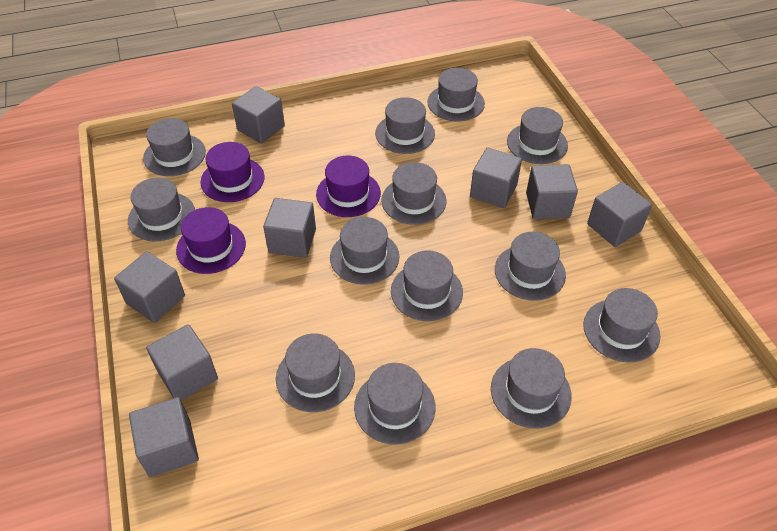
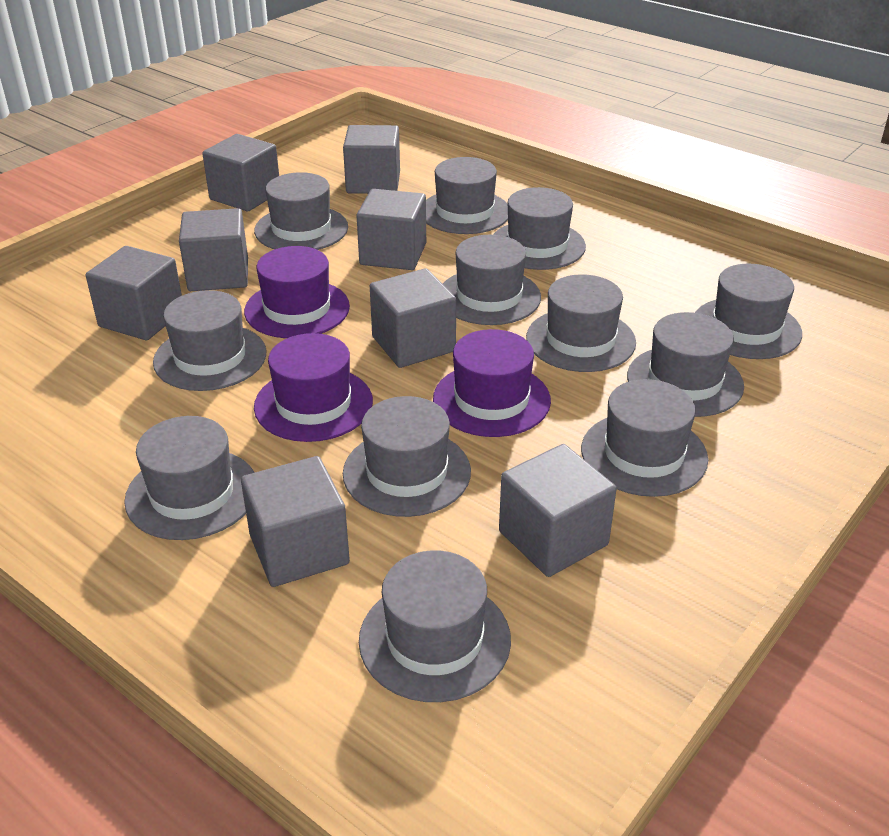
grey hat: [128,178,195,241] [143,118,206,176] [276,333,355,412] [330,217,399,285] [354,363,436,445] [375,97,435,154] [381,162,446,225] [391,250,463,321] [427,68,485,122] [491,348,572,429] [495,232,566,301] [507,107,568,164] [583,288,660,363] = 13 -> [124,416,255,540] [153,290,266,391] [254,172,348,250] [343,396,471,517] [359,550,511,702] [426,157,508,234] [443,235,541,325] [493,187,586,270] [526,274,636,372] [581,379,708,497] [627,312,744,417] [695,264,802,359] = 12

